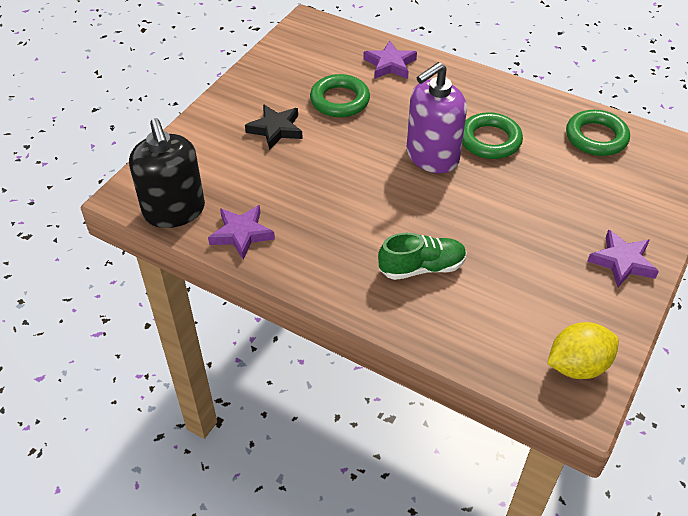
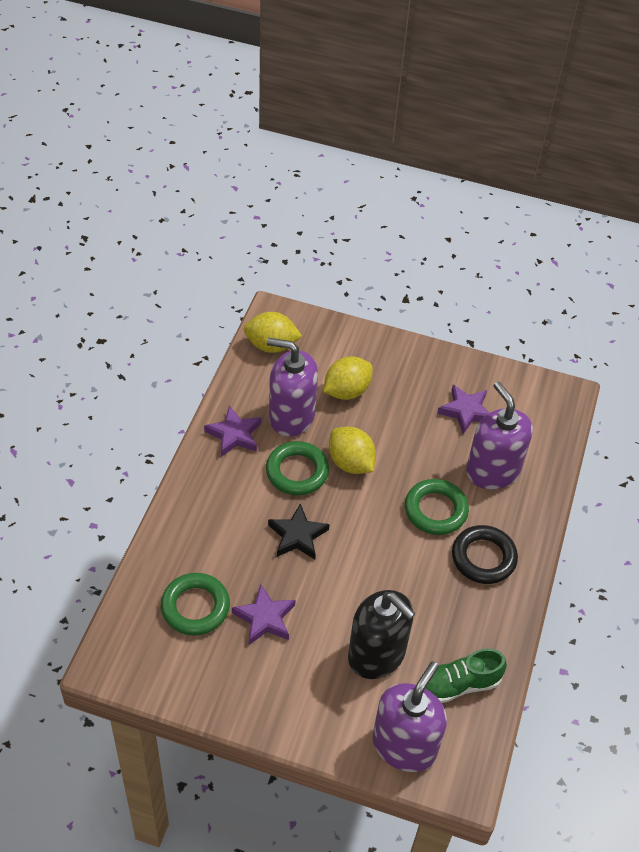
black ring: none = 0 -> [452,525,518,584] = 1
purple soap dispenser: [407,62,467,173] = 1 -> [267,338,318,437] [372,661,447,772] [466,382,533,489] = 3
yellow lemon: [547,322,619,379] = 1 -> [243,312,302,353] [323,356,373,400] [329,426,376,474] = 3

